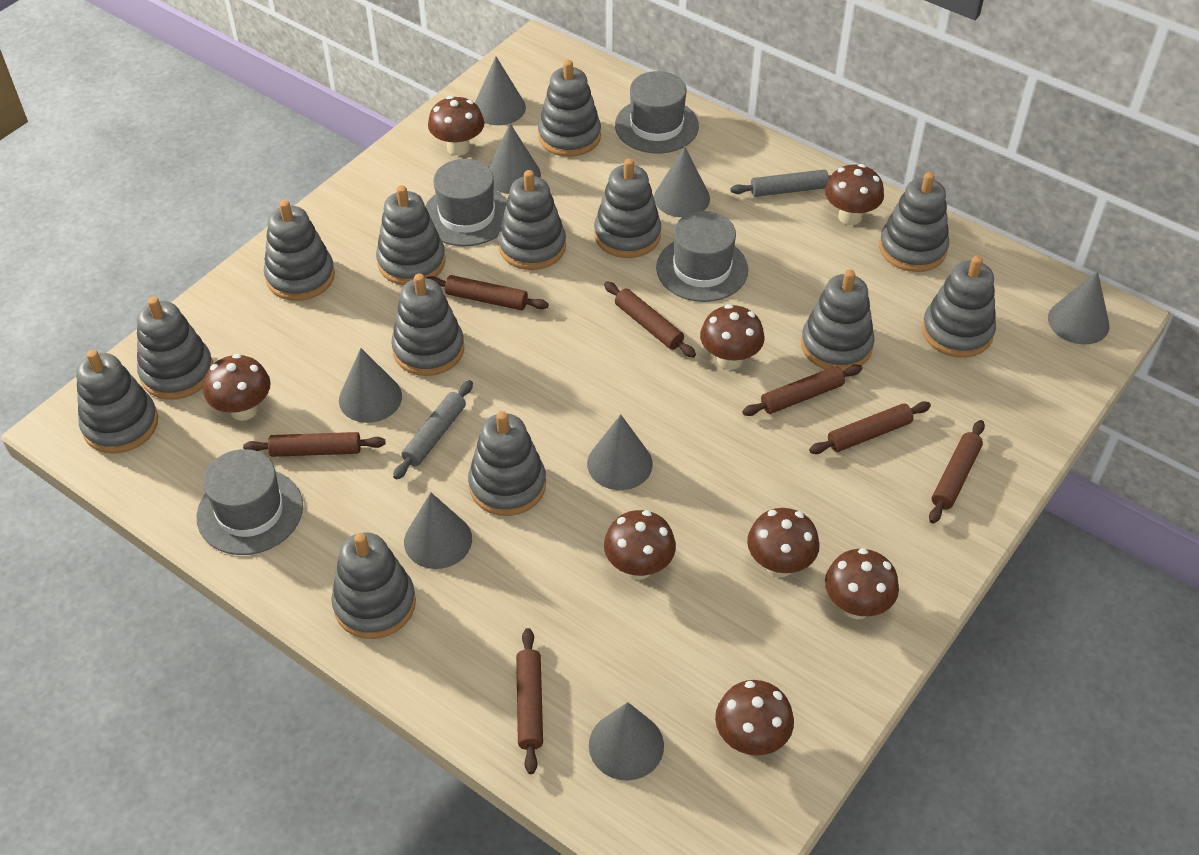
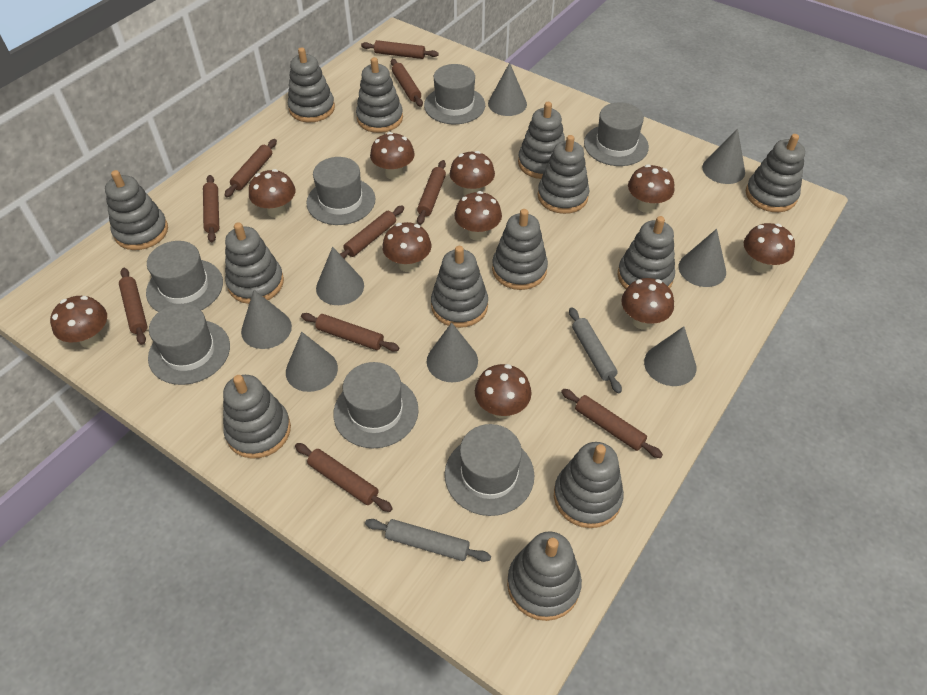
brown mushroom: [203,354,271,421] [428,96,484,156] [604,510,676,580] [700,304,764,370] [715,680,794,755] [747,508,820,577] [825,164,884,225] [825,548,899,619] = 8 -> [50,296,107,348] [249,169,295,218] [370,132,415,180] [382,222,431,272] [450,151,495,196] [454,191,502,241] [475,364,531,419] [621,278,674,330] [628,164,674,213] [744,223,795,273] = 10
brown rolling pin: [243,432,386,457] [426,275,549,310] [516,628,543,774] [604,281,696,358] [742,364,862,416] [809,401,931,454] [929,420,985,524] = 7 -> [119,268,148,345] [203,175,219,242] [224,139,277,197] [295,443,393,512] [301,313,400,352] [340,205,404,259] [361,40,439,59] [391,59,423,107] [417,160,446,225] [561,389,663,458] = 10
grey hat: [196,449,303,555] [425,159,507,246] [615,71,699,153] [656,211,748,302] = 4 -> [146,241,223,312] [148,304,230,385] [306,157,375,225] [333,362,419,448] [424,64,485,124] [445,424,534,516] [584,102,649,166] = 7

